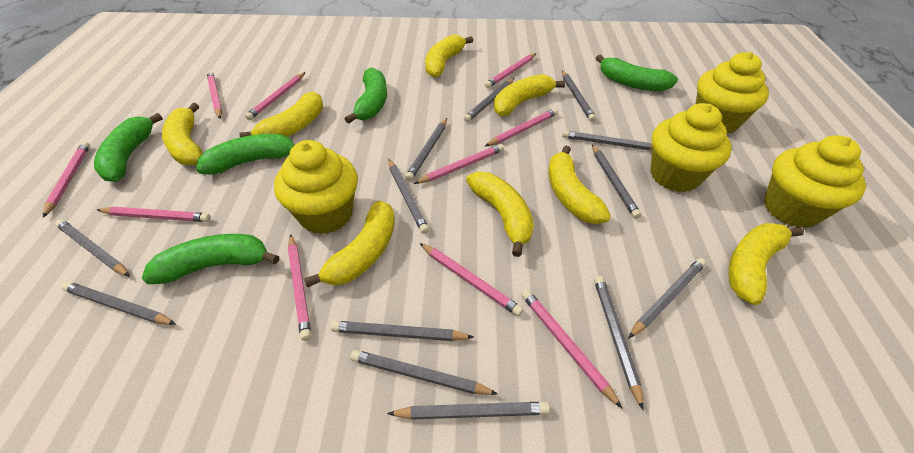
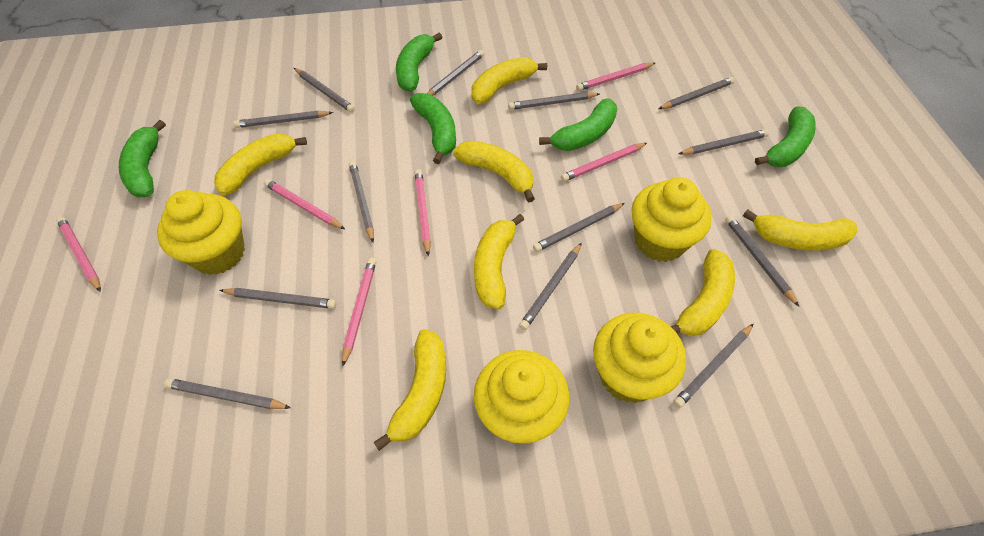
pink pencil: [43,142,90,217] [97,207,211,222] [207,71,222,119] [245,72,305,120] [288,234,311,341] [414,144,504,184] [420,243,523,316] [485,53,537,88] [485,108,558,146] [521,290,622,408] = 10 -> [56,217,101,292] [264,179,345,229] [342,258,376,367] [415,169,431,256] [561,143,647,182] [576,62,655,91] = 6
yellow banana: [162,103,203,165] [239,91,323,137] [304,201,395,287] [425,34,473,78] [466,172,534,257] [494,74,565,116] [548,146,611,224] [729,223,804,305] = 8 -> [214,134,307,196] [373,329,446,451] [453,141,535,203] [471,57,547,104] [474,214,524,310] [670,249,735,336] [743,209,858,251] = 7

